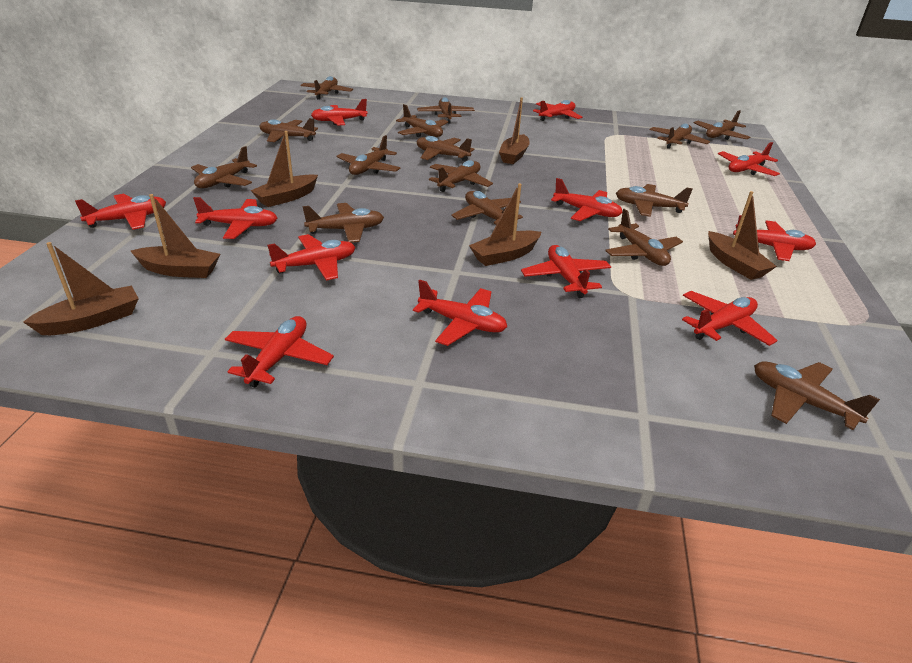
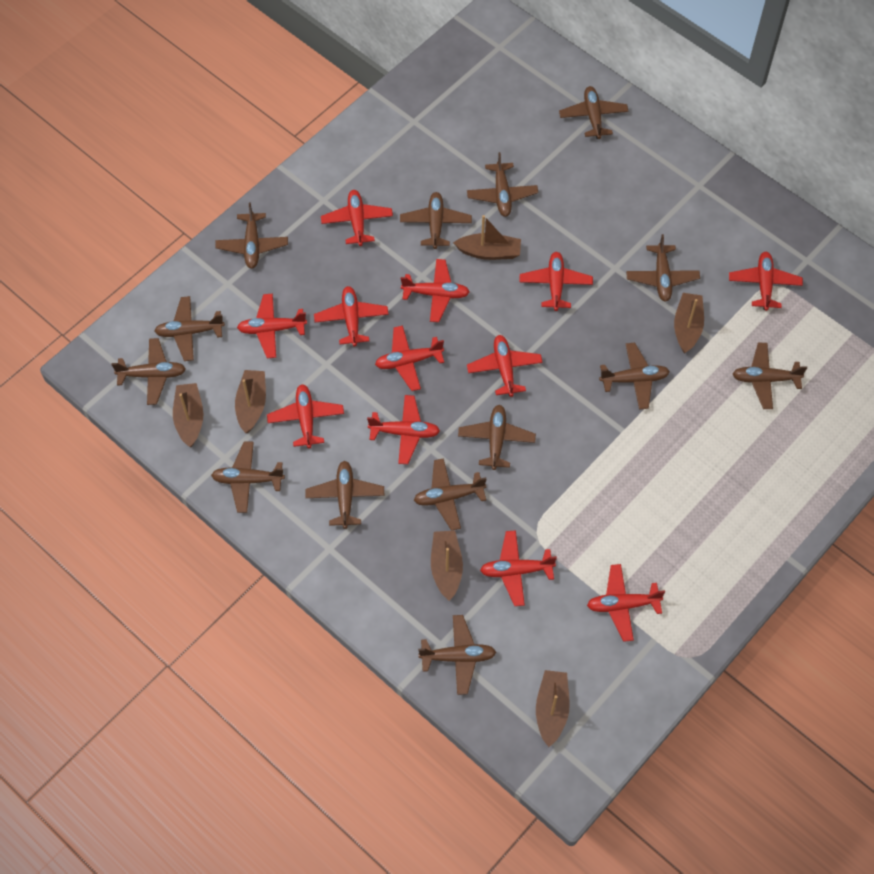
brown plane: [191,146,257,188] [259,118,318,142] [300,76,353,100] [302,203,384,243] [336,135,401,175] [396,104,448,137] [417,97,475,124] [417,136,474,162] [429,160,493,192] [451,191,523,225] [605,209,683,266] [616,184,693,217] [649,123,710,149] [694,110,750,140] [754,361,880,430] = 15 -> [111,338,186,405] [155,296,225,361] [211,441,285,513] [215,202,288,268] [306,461,384,529] [400,192,472,249] [414,458,486,531] [418,615,496,695] [458,405,536,470] [467,152,538,217] [559,86,628,139] [599,343,670,410] [626,234,700,301] [732,343,807,409] = 14

